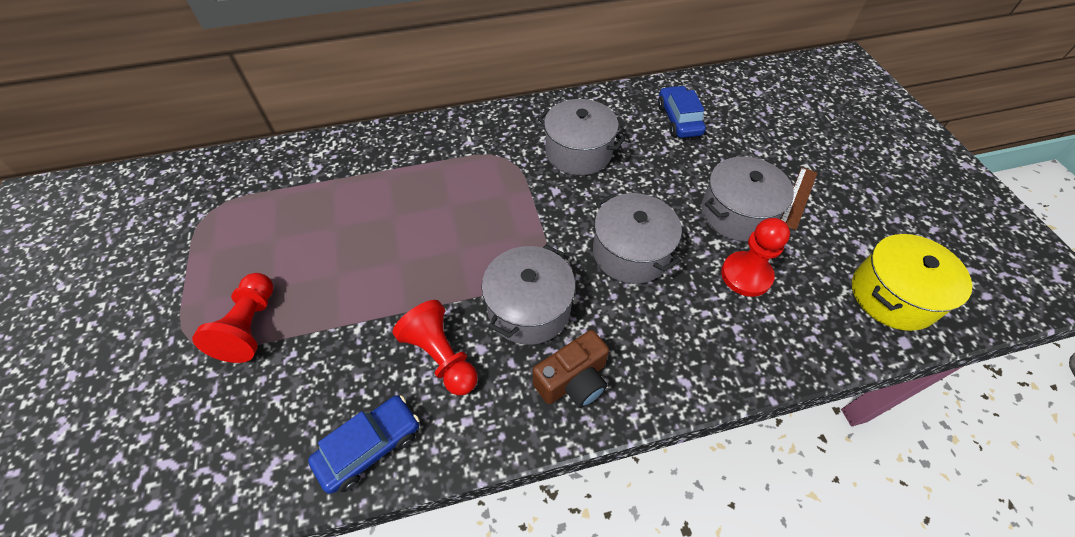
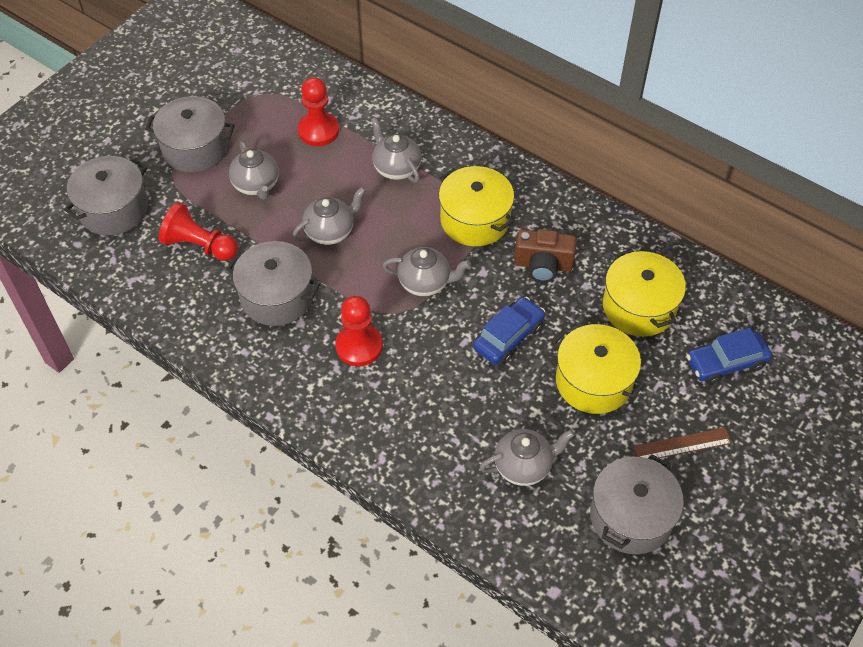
grey teapot: none = 0 -> [229,141,279,200] [292,187,366,245] [371,117,421,183] [383,247,471,296] [480,429,575,486] = 5
yellow pot: [852,234,972,331] = 1 -> [439,166,514,246] [552,324,646,414] [603,249,686,337] = 3

